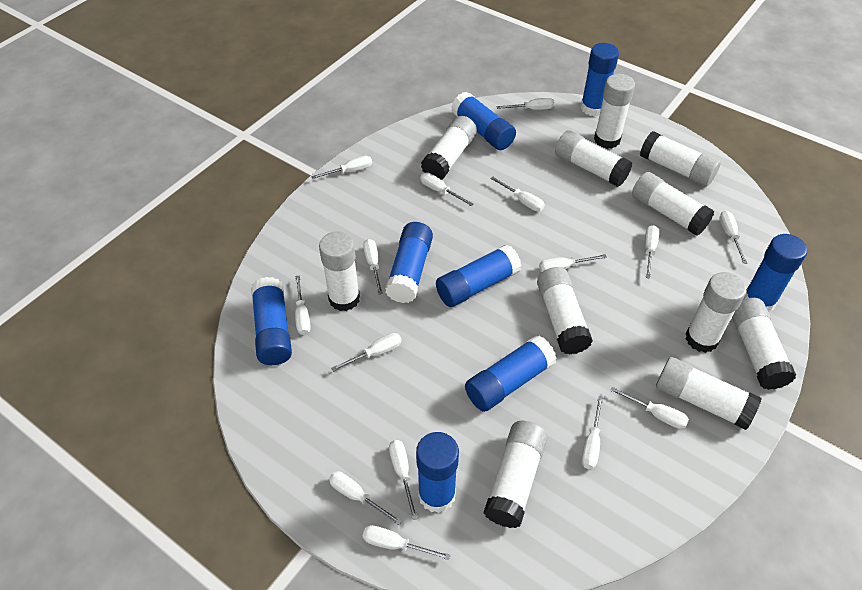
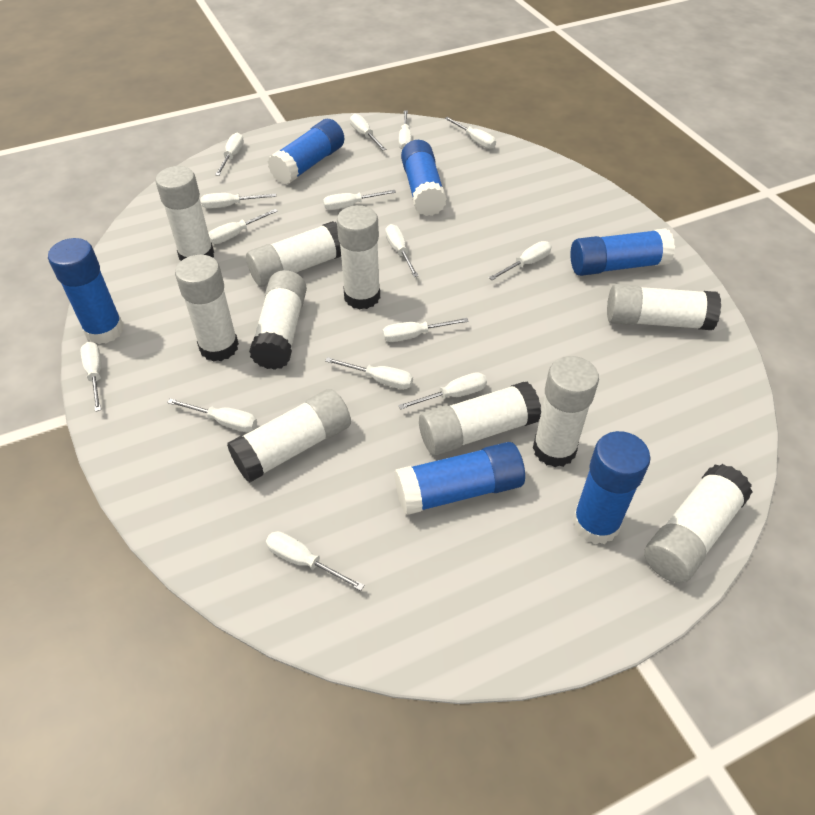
blue glue stick: [251,277,292,365] [385,222,433,303] [416,432,459,513] [436,244,522,307] [451,91,516,150] [465,335,557,412] [581,43,619,116] [744,234,807,313] = 8 -> [48,238,124,344] [267,119,344,185] [394,442,525,515] [401,140,447,216] [570,228,675,276] [572,431,651,544] = 6
white glue stick: [319,231,360,311] [421,116,477,179] [483,421,548,528] [537,267,593,354] [555,130,632,187] [594,74,635,149] [632,172,715,236] [640,131,721,186] [656,357,762,430] [686,272,746,353] [732,298,796,390] = 11 -> [155,166,214,261] [175,255,239,362] [227,389,351,483] [246,221,341,287] [249,270,307,370] [337,205,380,309] [419,382,541,456] [533,356,599,467] [607,284,721,330] [644,464,753,583] = 10

